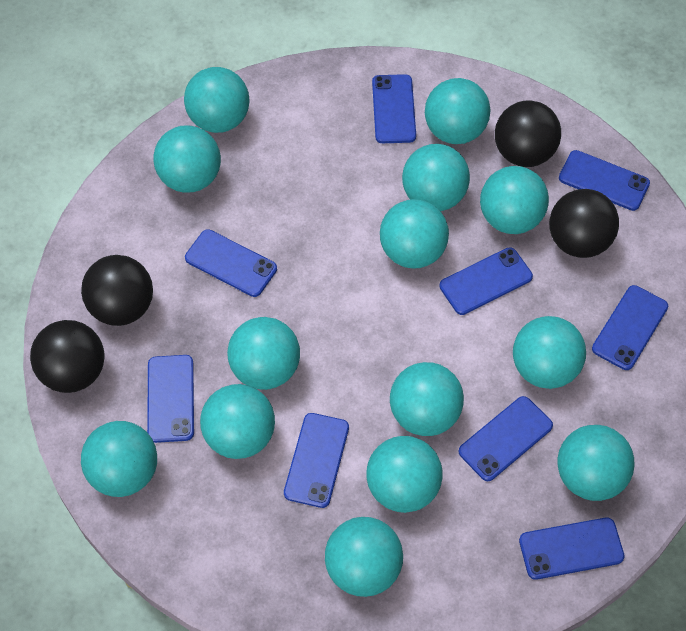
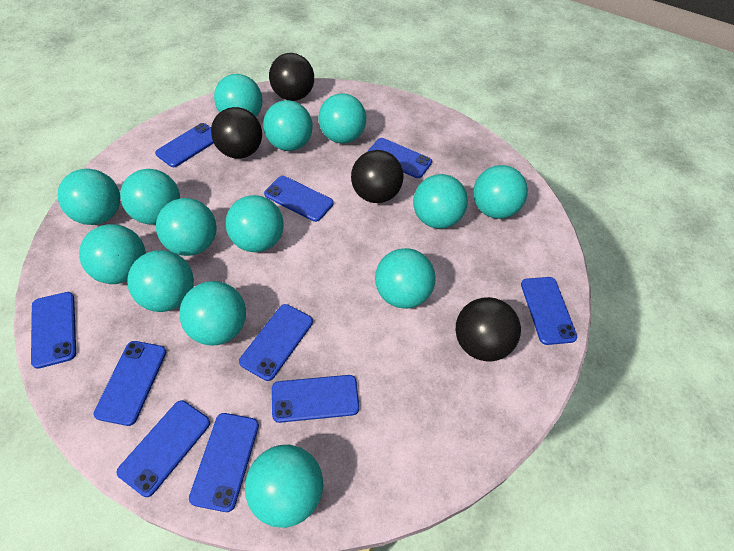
blue phone: [147,355,194,443] [185,229,277,297] [284,413,349,508] [372,74,416,143] [440,247,533,315] [458,396,553,481] [519,518,625,580] [559,150,650,211] [592,285,668,370] = 9 -> [31,292,76,369] [93,341,166,426] [116,400,210,497] [155,123,214,167] [189,413,259,512] [239,304,313,381] [264,176,333,222] [272,375,359,423] [367,138,432,178] [521,277,577,345] = 10

